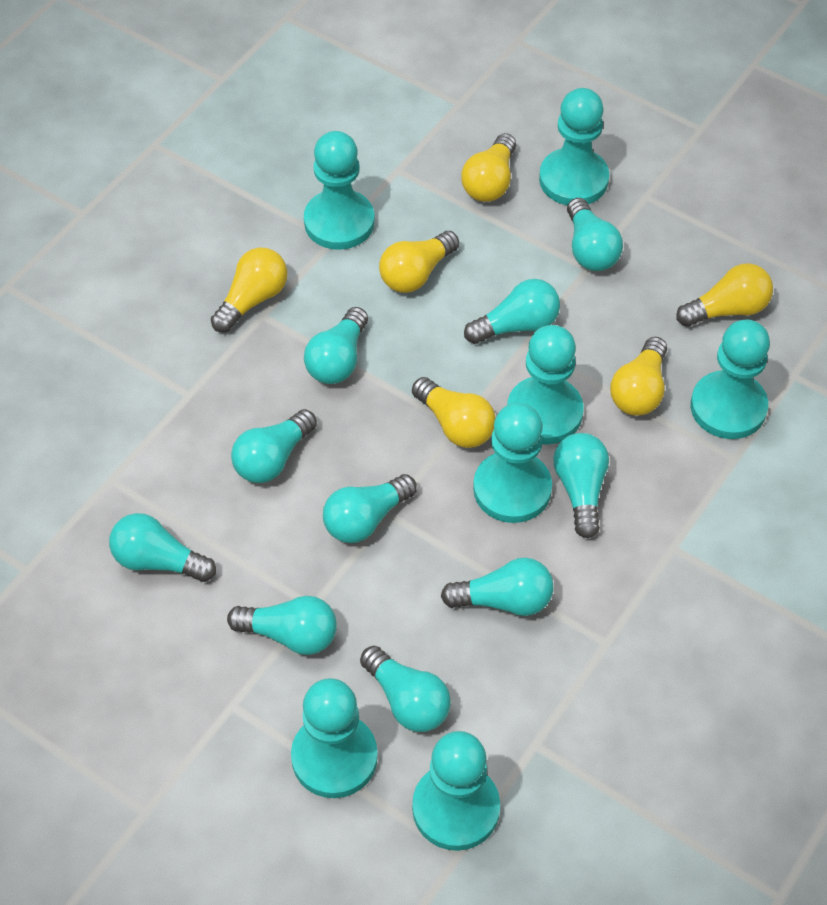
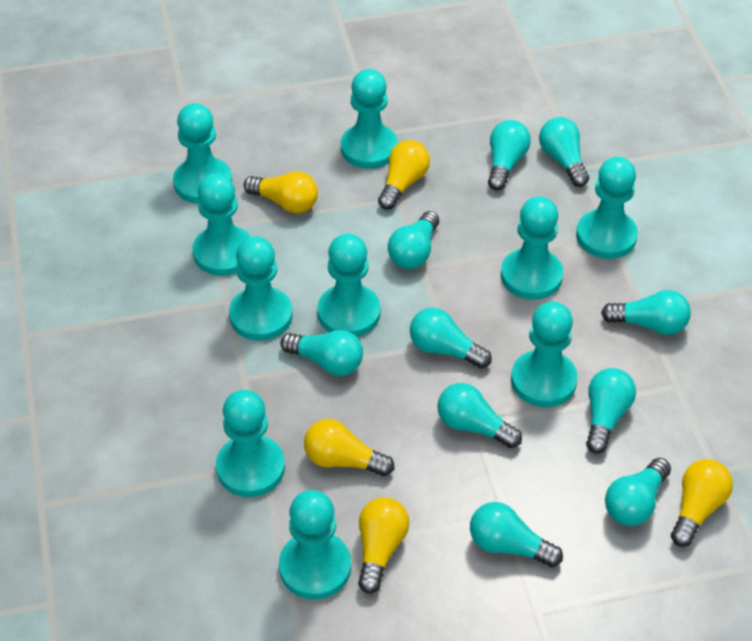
turquoise pawn: [291,678,378,798] [304,131,375,250] [412,731,500,851] [473,403,552,523] [507,325,583,445] [539,88,609,205] [691,320,770,439] = 7 -> [173,103,232,204] [192,173,251,276] [216,390,285,497] [229,236,292,341] [279,490,351,600] [317,233,381,337] [341,69,398,169] [501,196,563,300] [511,301,577,407] [576,157,638,259] = 10
yellow light bulb: [211,248,287,333] [379,231,459,293] [412,377,496,448] [461,133,516,202] [610,337,667,416] [676,263,773,327] = 6 -> [244,171,318,213] [304,419,394,476] [358,497,409,593] [378,140,430,210] [671,459,733,547] = 5

